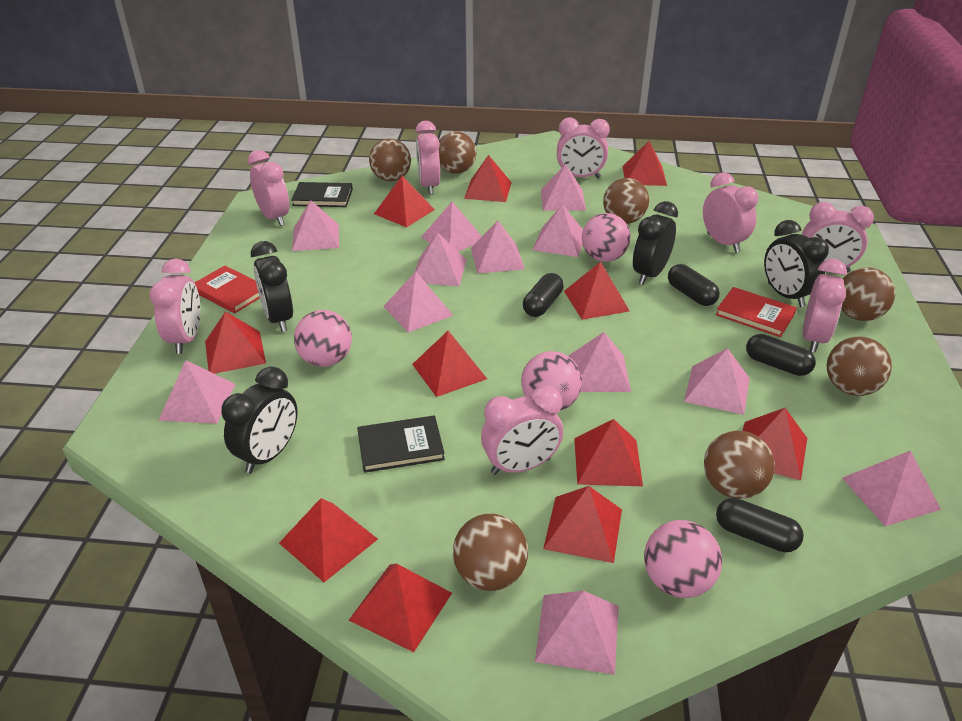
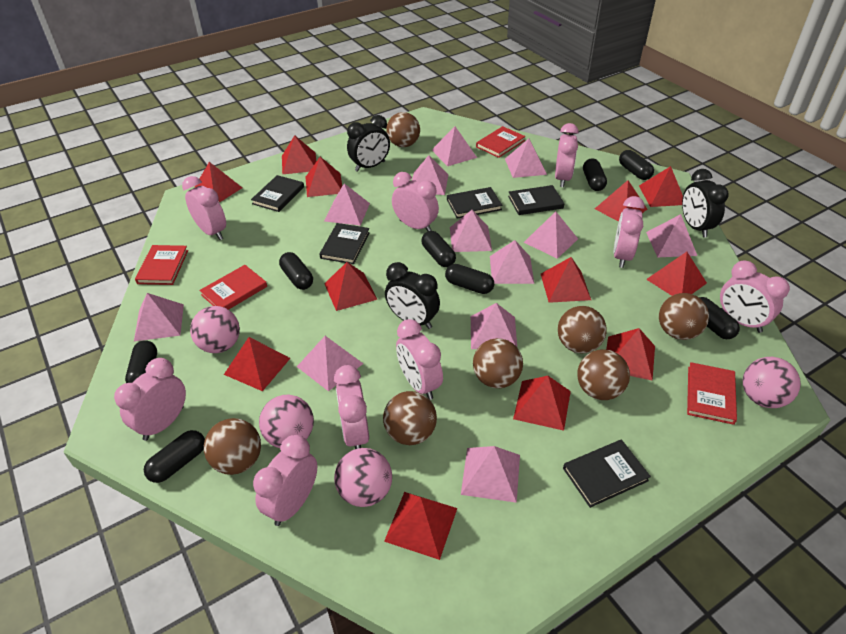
black book: [291,182,353,207] [357,415,445,473] = 2 -> [251,175,304,212] [319,223,370,264] [447,187,502,219] [508,185,564,215] [563,439,651,508] = 5
black capsule: [523,273,564,317] [668,264,720,306] [716,498,804,552] [746,334,816,376] = 4 -> [125,340,157,383] [144,430,205,483] [279,252,313,290] [421,231,456,267] [445,264,494,294] [583,158,607,191] [619,150,654,180] [699,297,740,339] = 8
black clock: [221,367,298,473] [251,241,293,332] [633,201,678,285] [764,220,829,307] = 4 -> [347,115,390,172] [385,262,440,329] [682,169,729,238] = 3
pink clock: [149,259,201,354] [248,150,289,226] [415,121,440,195] [481,385,563,475] [557,117,610,178] [703,172,758,253] [802,202,874,273] [803,259,847,353] = 8 -> [114,358,186,441] [182,176,226,240] [253,435,317,526] [334,365,369,449] [392,172,439,231] [396,319,443,400] [555,123,579,187] [614,196,644,268] [720,260,790,333] = 9
red book: [195,266,260,314] [716,287,797,337] = 2 -> [135,245,188,285] [199,265,267,310] [476,126,525,158] [687,362,737,425] = 4
red pyramid: [205,312,266,374] [279,498,378,582] [349,564,452,652] [374,176,435,227] [412,331,487,397] [464,155,512,202] [543,486,622,563] [564,262,630,320] [574,419,643,486] [622,141,667,186] [743,408,807,481] = 11 -> [194,162,242,203] [224,337,290,391] [282,135,316,175] [305,157,342,197] [324,262,378,311] [384,492,457,560] [513,376,571,431] [541,257,591,303] [595,180,647,222] [606,328,655,381] [639,166,683,207] [646,252,707,296] = 12

